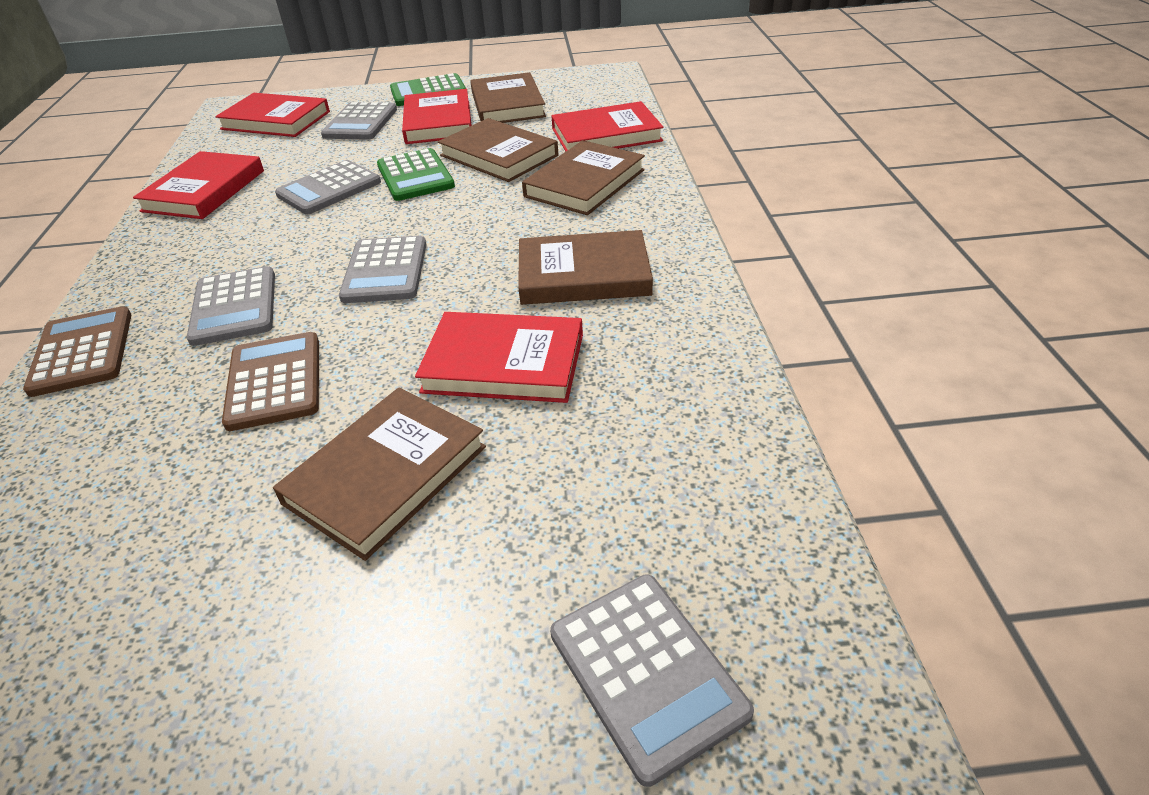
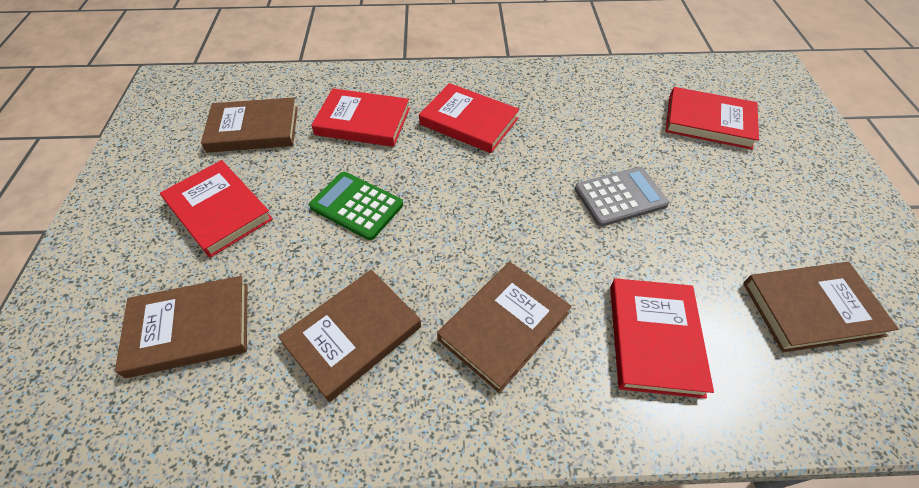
brown calculator: [23,306,131,397] [222,332,319,431] = 2 -> none = 0
green calculator: [377,148,455,201] [390,73,466,106] = 2 -> [309,172,403,240] = 1
grey calculator: [187,266,275,346] [275,160,381,215] [321,102,397,140] [339,236,426,303] [550,574,754,787] = 5 -> [575,167,669,227] = 1

